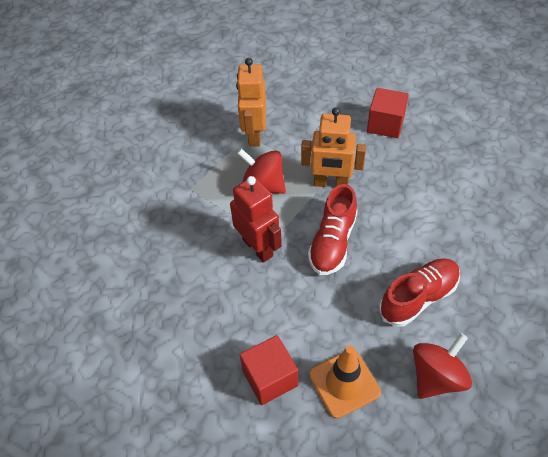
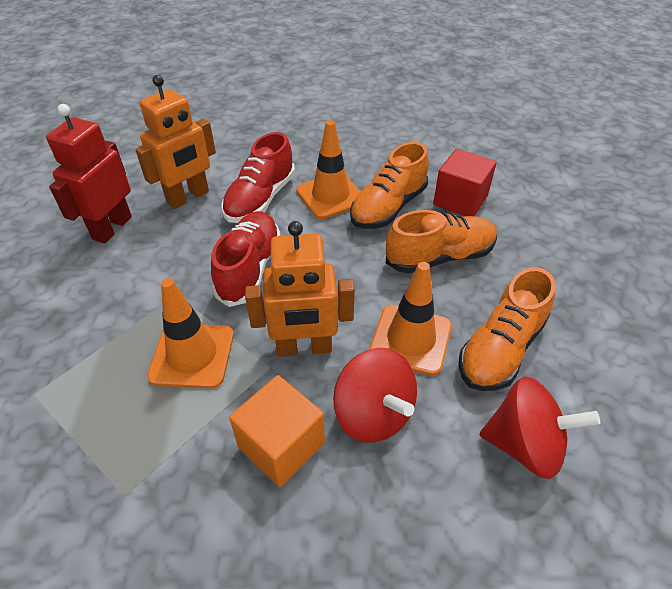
orange cube: none = 0 -> [229,375,325,487] = 1
orange shoe: none = 0 -> [350,142,429,229] [386,210,497,273] [459,267,556,391] = 3
orange traffic cone: [309,345,381,418] = 1 -> [147,278,234,389] [296,120,361,219] [370,262,452,376] = 3
red cube: [240,335,298,405] [367,88,409,138] = 2 -> [433,149,497,216] = 1

